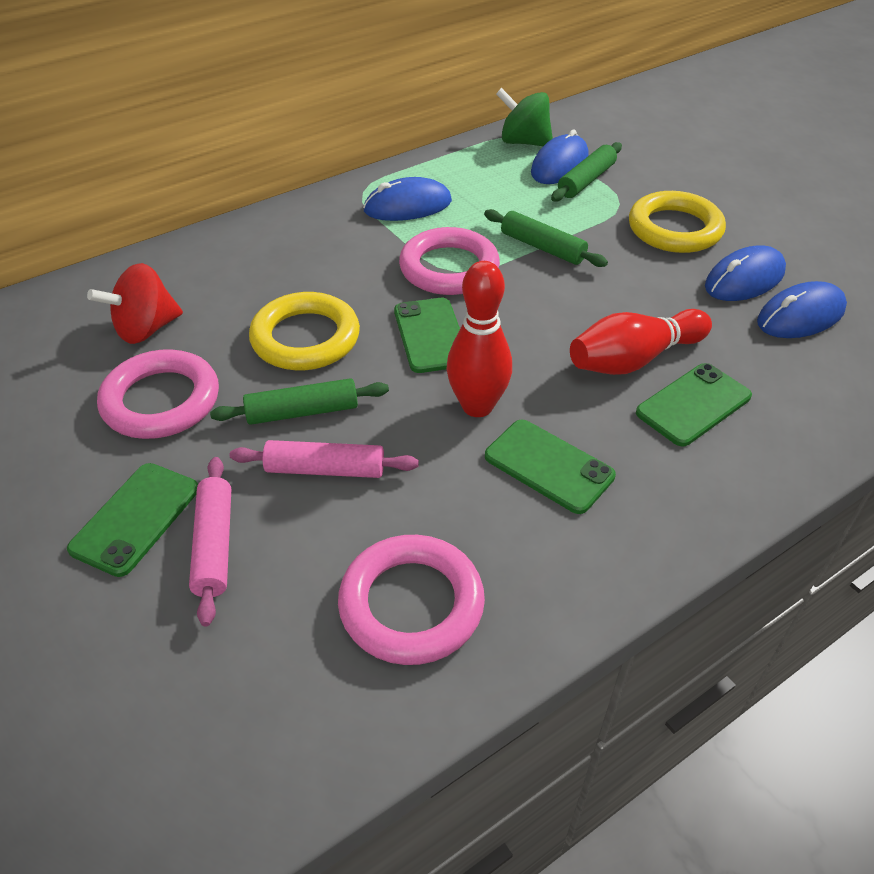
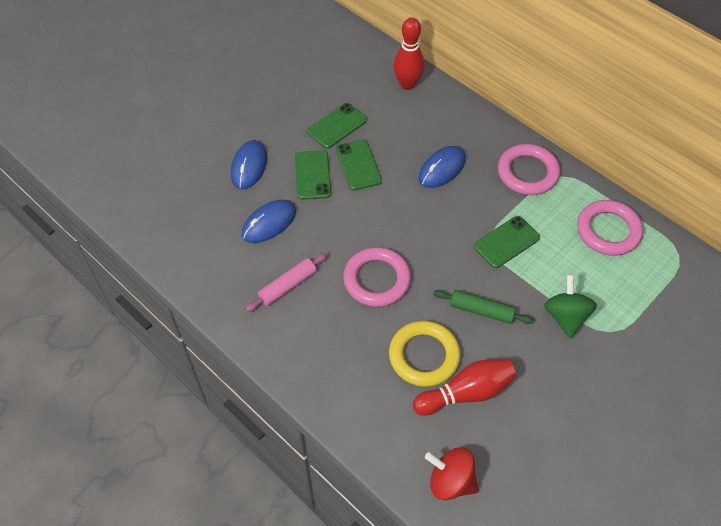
blue mouse: [363,177,452,221] [531,129,589,184] [705,245,786,301] [757,281,847,338] = 4 -> [231,140,267,189] [242,200,296,243] [418,146,466,188] = 3
green rolling pin: [210,378,389,425] [484,209,608,267] [551,142,622,202] = 3 -> [433,290,534,324] = 1
pink rolling pin: [189,457,231,626] [230,440,419,478] = 2 -> [246,253,327,312] = 1
yellow ring: [249,292,360,370] [629,191,726,253] = 2 -> [389,321,461,387] = 1

